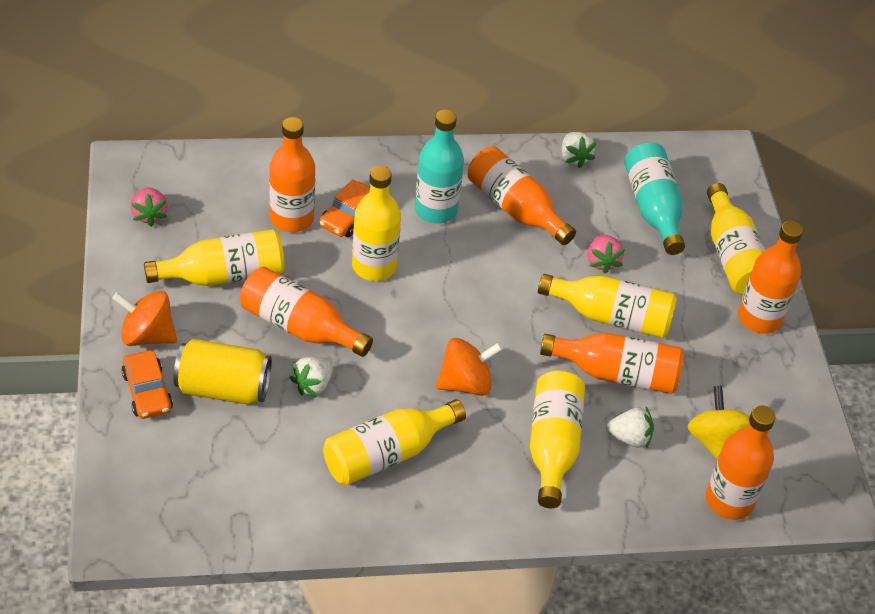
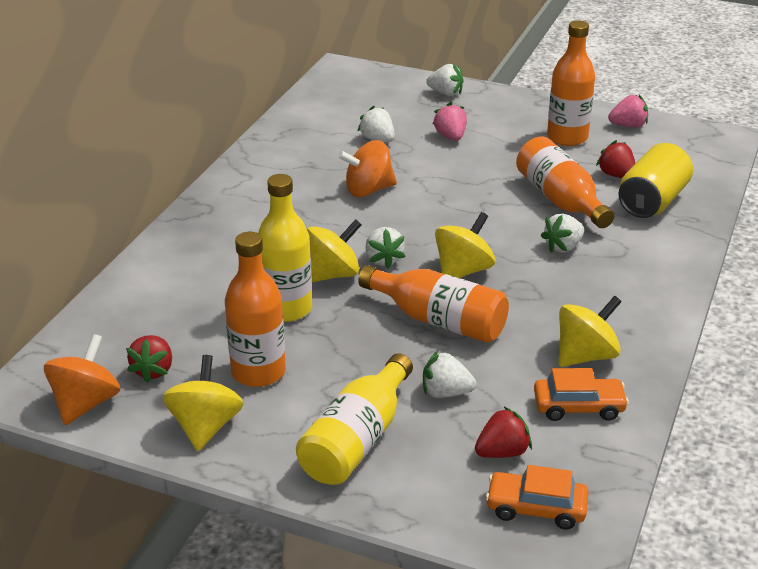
orange bottle: [240,267,373,357] [269,117,315,232] [468,146,576,245] [540,333,684,394] [706,406,776,520] [738,221,803,334] = 6 -> [225,232,286,387] [358,265,509,343] [516,137,614,228] [547,20,595,146] = 4
red strawberry: none = 0 -> [126,335,172,383] [475,406,532,458] [596,140,635,178] = 3
turquoise bottle: [415,110,464,224] [624,142,685,255] = 2 -> none = 0
white strawberry: [289,357,333,397] [561,132,596,168] [606,407,654,449] = 3 -> [358,106,395,142] [365,227,406,269] [423,351,476,398] [426,64,463,96] [541,214,584,253] = 5
yellow bottle: [144,229,285,286] [323,399,466,485] [352,166,401,281] [530,370,585,508] [538,274,677,338] [707,183,765,295] = 6 -> [258,174,312,322] [296,353,413,485] = 2
yellow spinning top: [687,386,750,459] = 1 -> [162,355,244,451] [307,219,362,282] [435,212,495,278] [558,296,622,367] = 4

